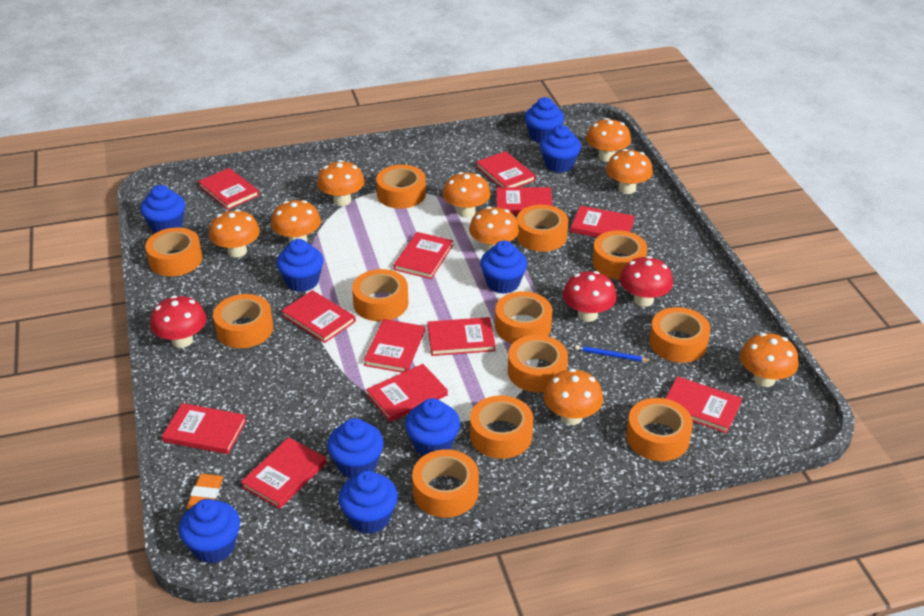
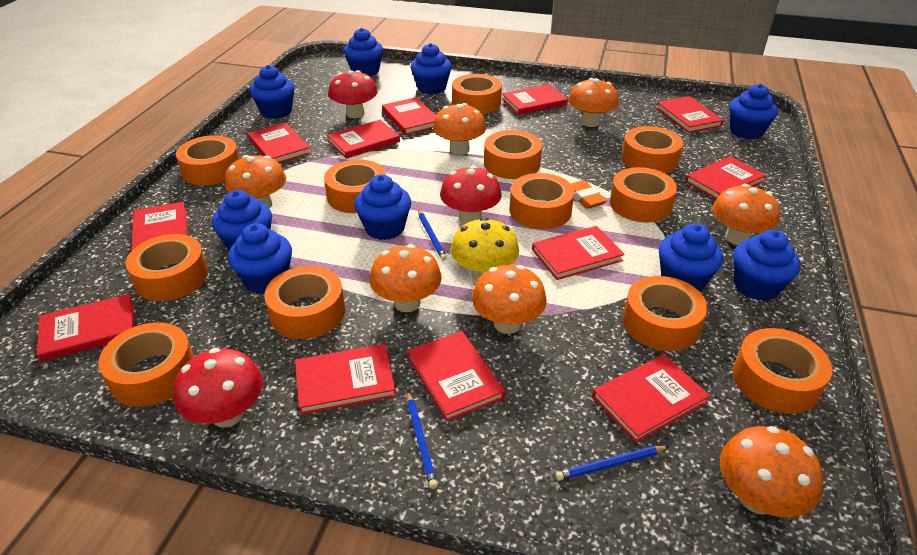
blue pencil: [575,345,652,362] = 1 -> [407,391,438,489] [418,209,447,261] [555,446,669,481] = 3
orange mushroom: [209,209,260,258] [271,200,321,243] [317,160,365,206] [443,172,491,218] [469,206,519,252] [544,369,603,425] [586,118,631,162] [606,149,653,194] [740,333,799,387] = 9 -> [225,155,286,208] [369,244,442,312] [433,103,486,155] [472,265,547,334] [568,78,619,127] [712,184,780,245] [720,426,823,518] = 7
yellow mushroom: none = 0 -> [451,217,519,281] = 1

